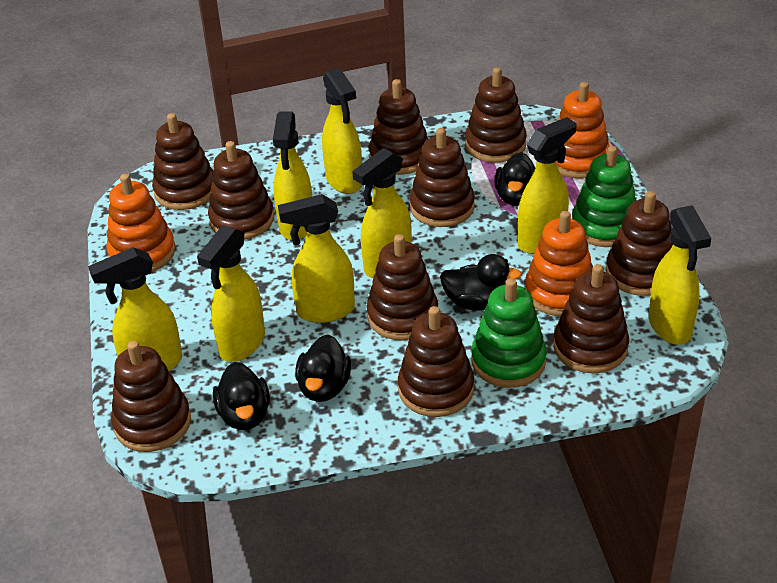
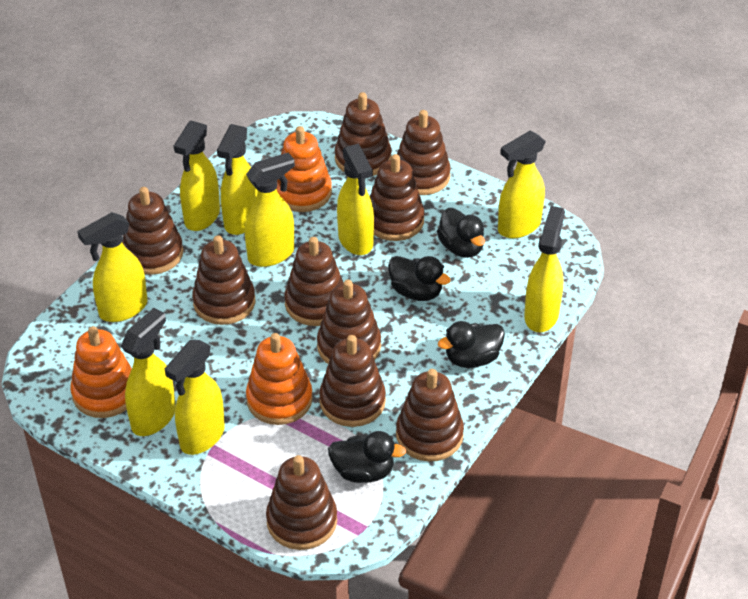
green stacking toy: [471,278,547,388] [572,146,637,247] = 2 -> none = 0
yellow spray bottle: [88,247,182,371] [197,225,265,362] [273,112,312,240] [278,194,355,323] [322,68,362,194] [352,148,412,278] [518,117,577,254] [649,205,711,345] = 8 -> [77,212,147,322] [121,308,176,436] [165,340,225,455] [174,120,220,231] [217,124,258,235] [245,153,295,267] [337,143,374,255] [498,130,546,238] [524,206,565,332] = 9

